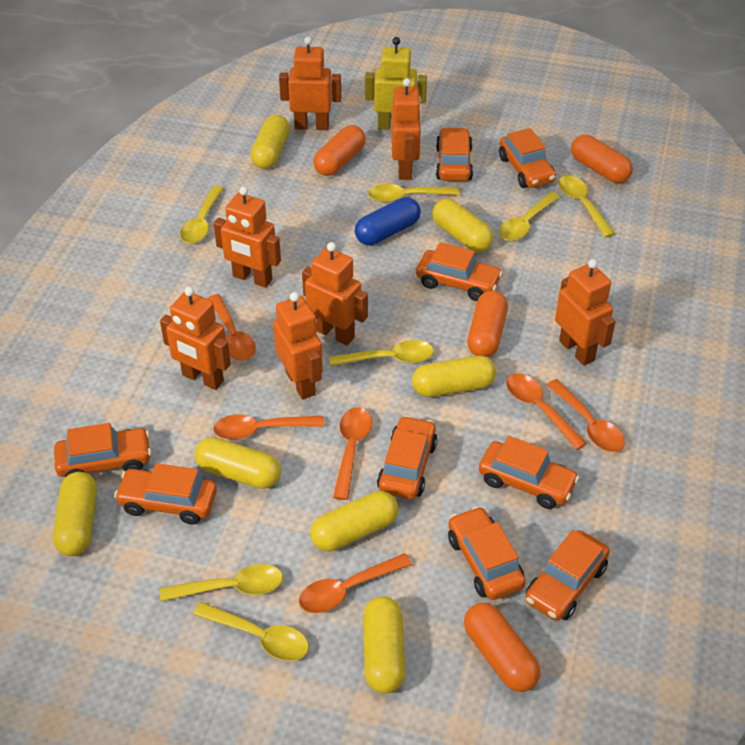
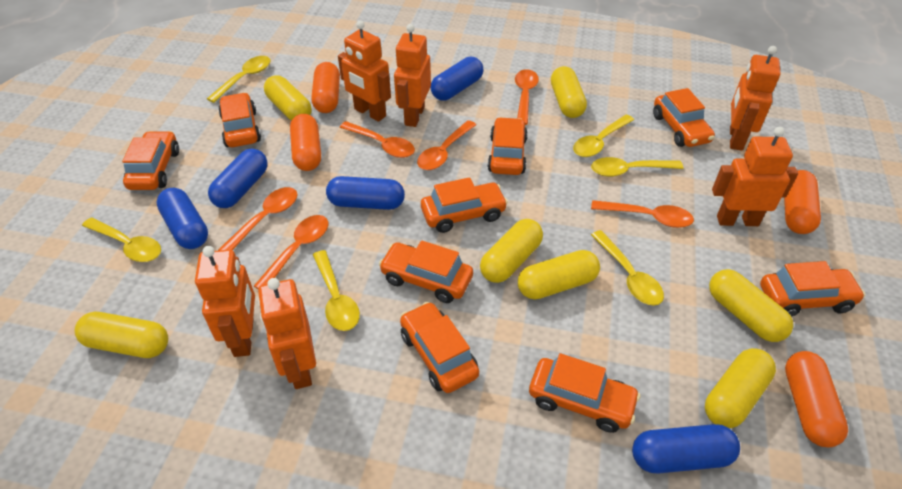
blue capsule: [355,197,421,245] = 1 -> [156,188,208,249] [208,148,268,208] [326,176,405,210] [431,57,484,100] [632,424,740,474] = 5
orange robot: [160,287,231,390] [214,186,281,288] [273,292,323,399] [279,37,341,130] [302,242,368,345] [391,78,421,180] [555,259,616,366] = 7 -> [195,246,255,357] [258,278,316,389] [338,20,391,122] [394,24,431,127] [712,127,798,226] [730,46,781,151] = 6
yellow robot: [365,37,427,130] = 1 -> none = 0
yellow spoon: [160,564,283,602] [180,185,224,244] [193,602,309,661] [329,340,434,367] [368,184,460,202] [499,192,560,241] [558,175,615,238] = 7 -> [82,218,161,262] [207,56,271,103] [313,250,360,331] [573,115,634,157] [591,157,683,177] [591,230,664,306] = 6

